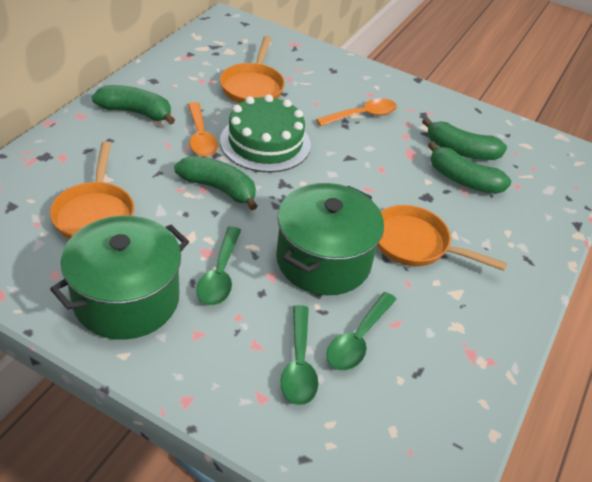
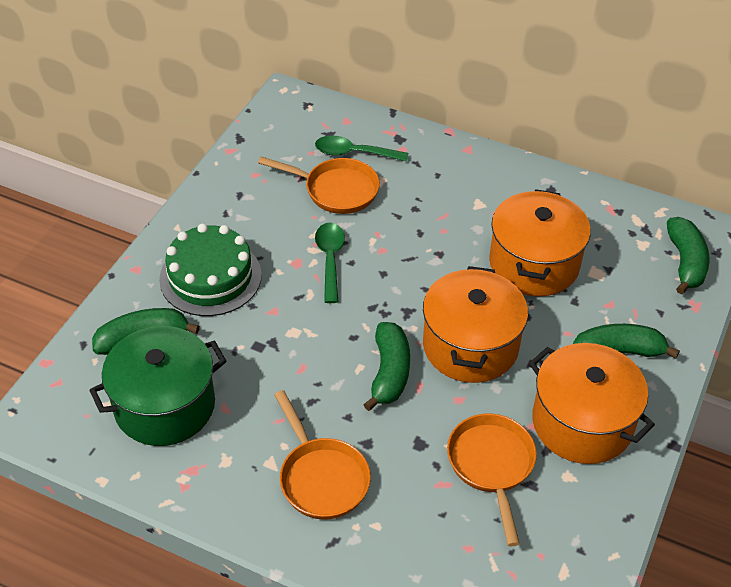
green pot: [50,215,189,339] [276,183,384,295] = 2 -> [89,326,227,446] = 1
green spoon: [196,226,241,306] [281,305,318,405] [326,292,397,371] = 3 -> [315,136,408,162] [315,223,345,303] = 2
orange pot: none = 0 -> [423,266,528,383] [489,189,591,296] [529,343,655,464] = 3
orange spoon: [188,102,218,157] [316,98,397,126] = 2 -> none = 0

